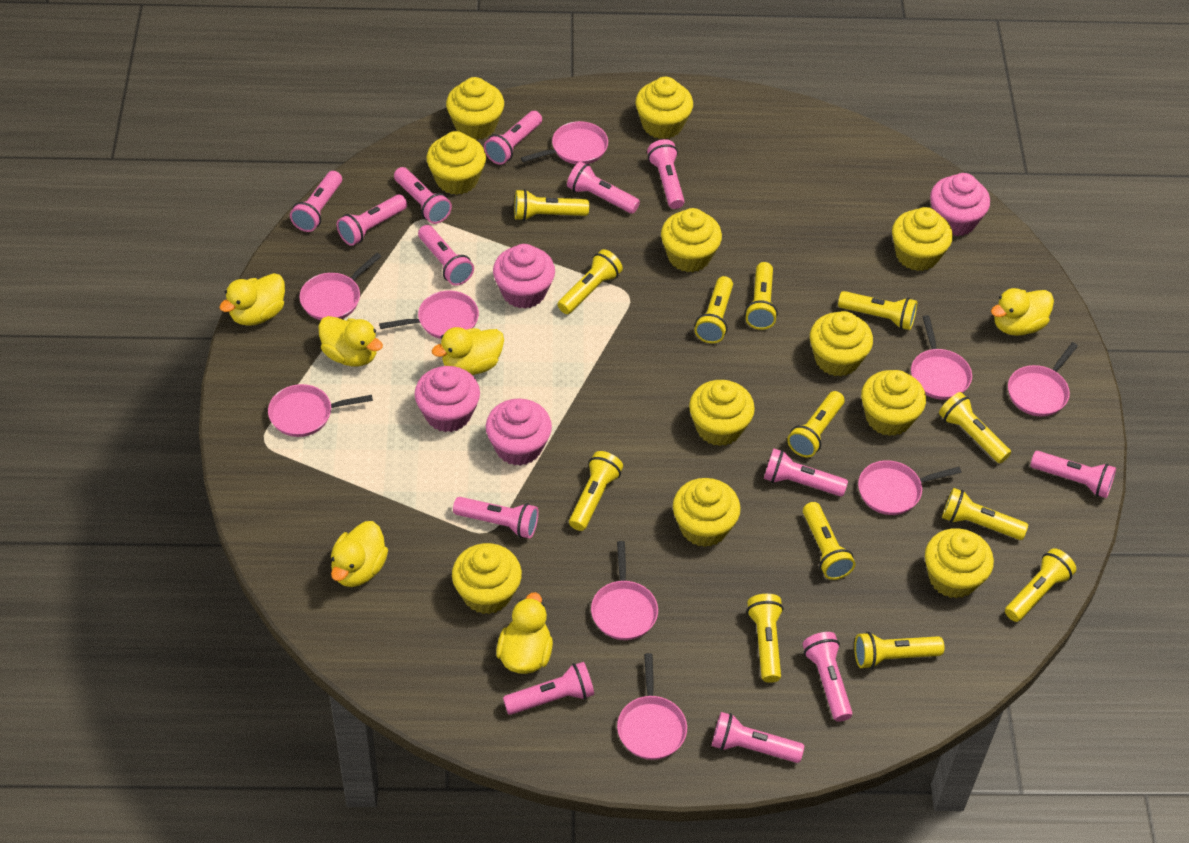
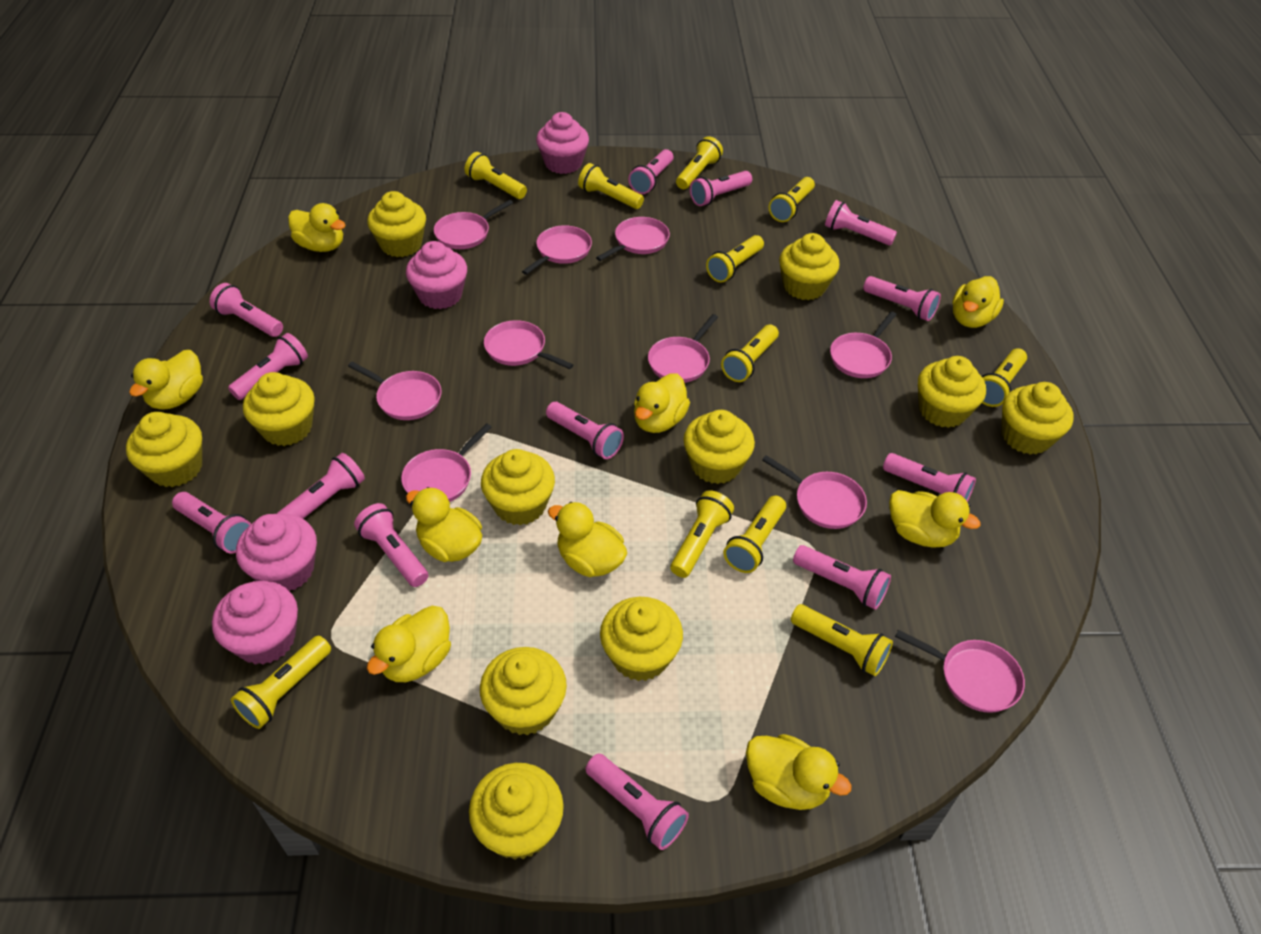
pink pan: [268,384,373,437] [300,253,382,320] [379,291,479,339] [521,121,608,164] [591,541,658,640] [617,653,687,760] [858,460,961,515] [911,315,972,400] [1008,342,1078,417] = 9 -> [348,362,442,420] [401,423,492,502] [434,200,513,249] [484,320,573,369] [522,225,592,275] [596,217,670,261] [648,314,718,383] [762,455,867,529] [830,311,897,378] [895,630,1025,713] = 10
yellow duck: [219,273,285,326] [318,316,383,367] [331,521,388,587] [432,327,504,375] [496,592,553,674] [991,288,1054,336] = 6 -> [129,350,203,410] [288,203,345,252] [367,606,451,682] [406,487,482,562] [548,502,627,577] [634,373,690,433] [746,734,852,810] [889,490,980,547] [952,276,1004,328] = 9
yellow flashlight: [514,189,589,221] [557,249,623,314] [569,451,623,531] [695,276,733,343] [745,262,778,330] [747,594,783,683] [787,391,845,457] [803,502,855,580] [838,291,917,330] [854,632,944,669] [939,392,1011,463] [942,488,1028,540] [1005,548,1076,622] = 13 -> [231,636,331,729] [465,152,527,199] [578,163,644,209] [670,490,734,578] [676,137,723,189] [706,235,764,283] [721,325,779,382] [723,496,786,573] [769,177,815,222] [791,604,893,676] [982,348,1027,407] = 11

